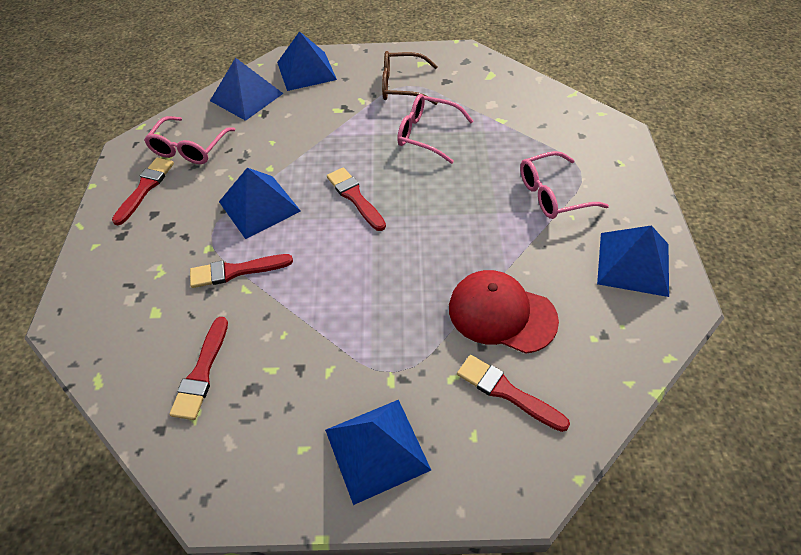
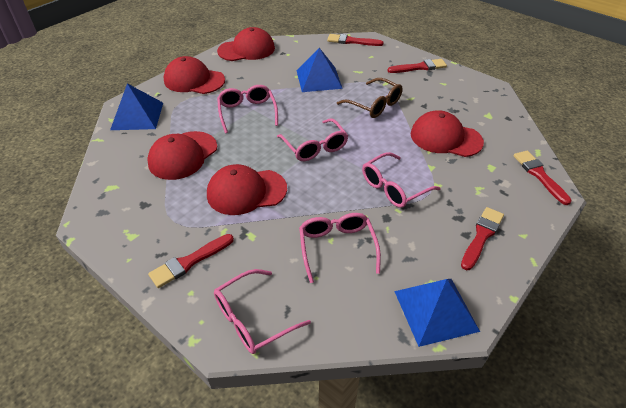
blue pyramid: [210,58,284,121] [219,168,301,239] [277,31,337,91] [325,400,431,505] [597,225,669,297] = 5 -> [110,83,163,130] [296,48,343,92] [394,279,480,347] = 3
pink glasses: [144,116,236,164] [397,94,474,164] [520,151,609,219] = 3 -> [214,269,311,354] [217,85,278,133] [277,118,348,161] [299,213,381,283] [362,152,440,208] = 5
red cap: [449,270,559,354] = 1 -> [147,131,217,180] [164,56,225,94] [207,164,287,215] [217,27,275,61] [411,110,484,157] = 5

